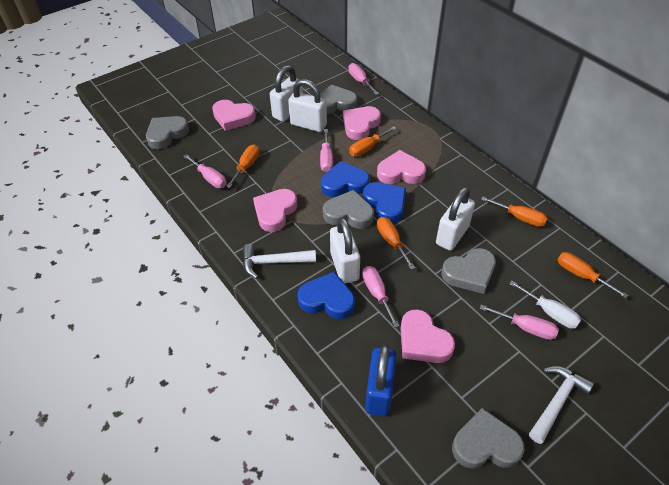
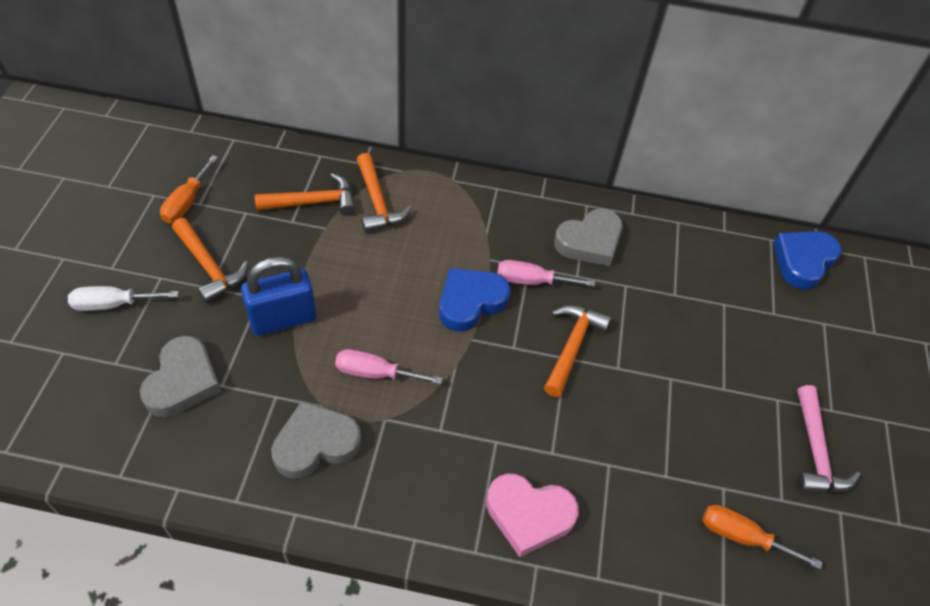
blue heart: [297,272,355,319] [321,161,370,197] [363,182,406,223] = 3 -> [439,268,510,332] [773,231,842,290] = 2
grey heart: [146,116,189,149] [320,85,357,114] [323,190,374,229] [441,248,496,294] [452,408,525,469] = 5 -> [140,336,221,417] [271,401,361,479] [554,208,623,266] = 3
orange hammer: none = 0 -> [172,218,248,303] [255,173,356,216] [357,153,412,232] [544,305,611,397] = 4
orange screwdriver: [226,145,260,188] [349,126,397,157] [377,217,415,270] [481,197,548,227] [558,252,629,298] = 5 -> [160,155,218,223] [702,505,823,570] = 2
pink hammer: none = 0 -> [797,385,861,493] = 1
pink heart: [212,100,256,131] [253,189,298,232] [343,106,381,140] [377,150,426,184] [401,309,455,363] = 5 -> [486,473,579,557] = 1
pink screwdriver: [183,154,227,188] [320,129,333,172] [348,63,379,95] [362,266,399,328] [480,305,559,340] = 5 -> [335,349,443,384] [497,260,595,287] = 2
white hammer: [243,244,316,279] [529,366,594,444] = 2 -> none = 0
white padlock: [270,65,303,122] [288,79,327,132] [330,217,360,283] [436,187,475,251] = 4 -> none = 0

